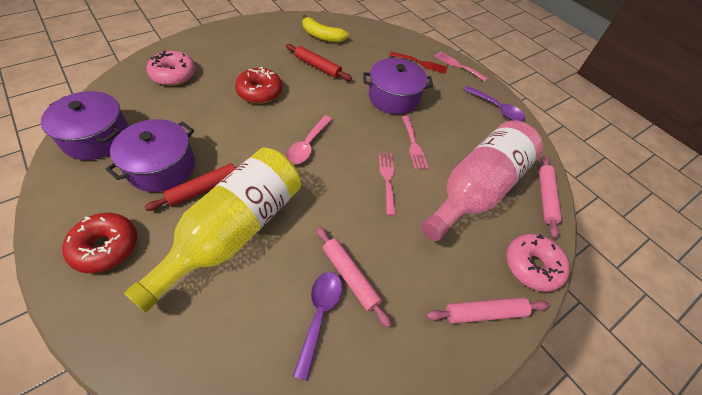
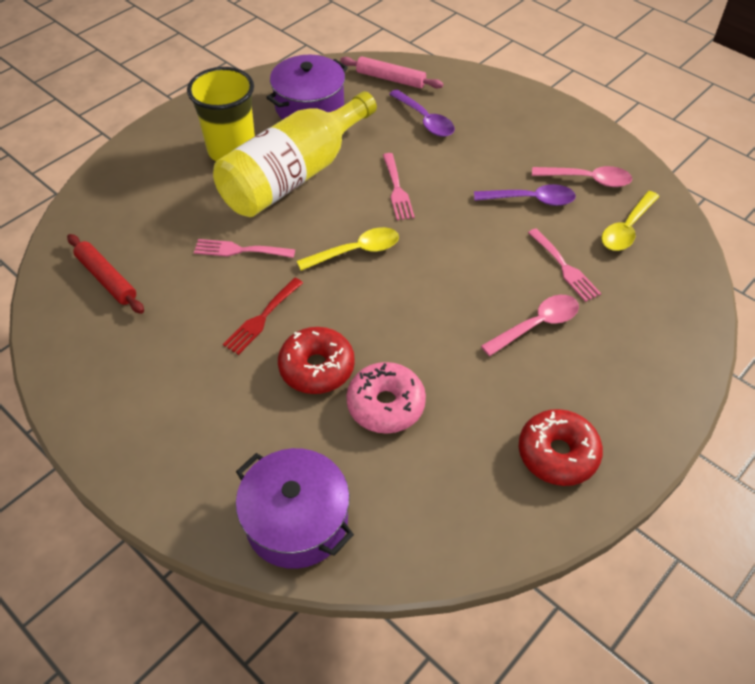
pink bottle: [421,120,543,241] = 1 -> none = 0
pink donut: [147,51,196,86] [506,234,570,292] = 2 -> [346,362,426,434] = 1
pink rolling pin: [316,226,391,327] [426,297,549,324] [539,156,562,238] = 3 -> [340,56,443,89] = 1
pink spoon: [285,115,332,164] = 1 -> [481,295,579,356] [532,166,632,187] = 2
purple pot: [41,91,129,160] [106,119,195,192] [363,58,433,114] = 3 -> [236,448,354,569] [266,55,348,120] = 2
red rolling pin: [145,164,240,211] [286,44,352,81] = 2 -> [67,234,144,314] = 1
yellow banana: [302,14,349,43] = 1 -> none = 0
yellow cup: none = 0 -> [187,67,255,161] = 1
yellow spoon: none = 0 -> [297,227,399,271] [602,191,659,251] = 2

